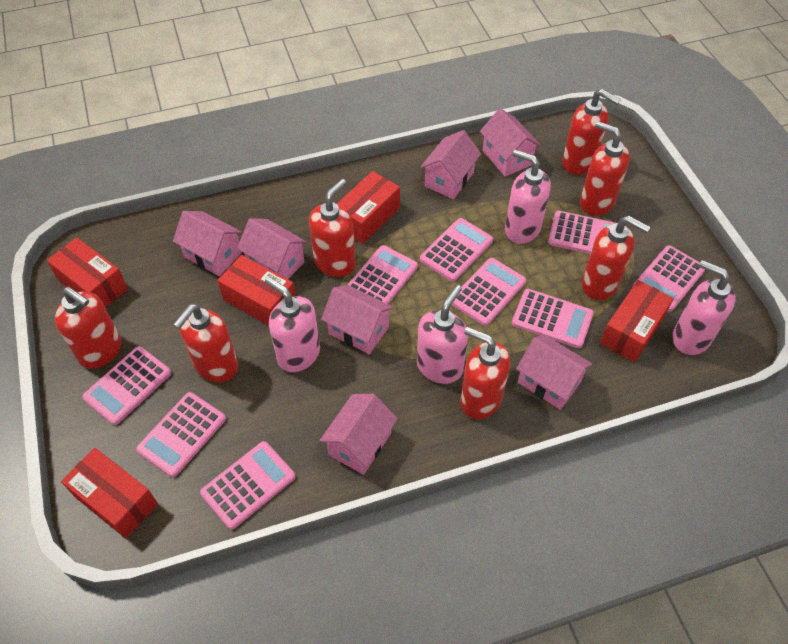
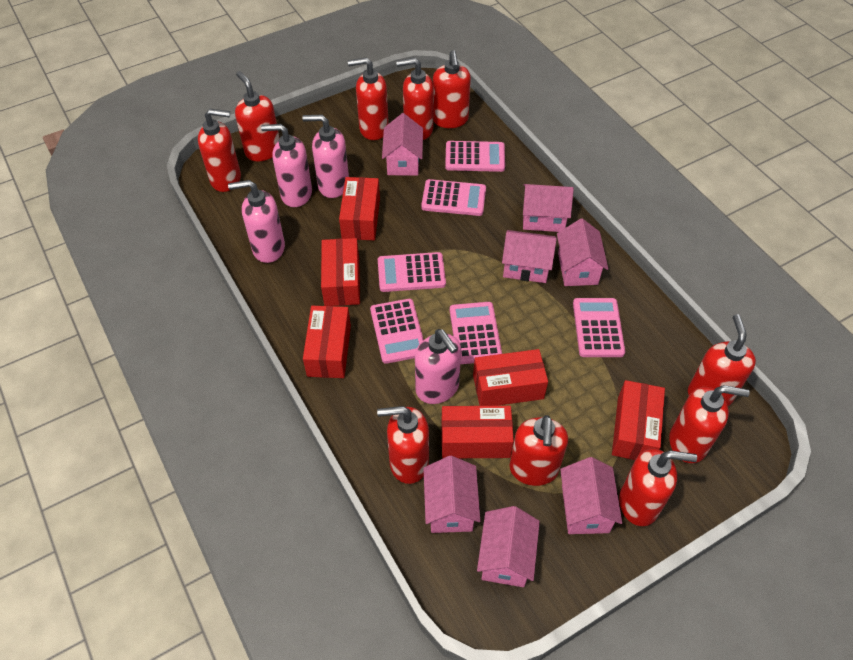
pink calculator: [82,346,171,425] [136,392,226,477] [200,441,295,530] [347,245,418,304] [420,218,493,282] [451,258,526,326] [512,289,594,348] [548,211,617,254] [632,245,705,312] = 9 -> [370,299,424,364] [378,252,446,292] [421,179,486,216] [445,141,505,172] [450,302,502,364] [573,298,625,357] = 6
red box: [47,237,128,307] [61,448,158,539] [217,255,296,325] [337,171,400,244] [600,280,674,362] = 5 -> [303,306,351,378] [321,238,360,306] [339,177,380,240] [441,406,514,458] [473,349,548,406] [612,380,665,460] = 6
red soap dispenser: [55,287,121,369] [173,304,238,382] [309,179,356,277] [461,327,510,419] [562,89,621,175] [580,121,630,216] [582,216,650,300] = 7 -> [198,109,241,192] [235,71,279,162] [348,58,389,140] [377,406,429,484] [396,58,434,140] [433,50,471,128] [509,415,568,486] [619,448,697,526] [669,385,750,463] [688,314,756,406] = 10

